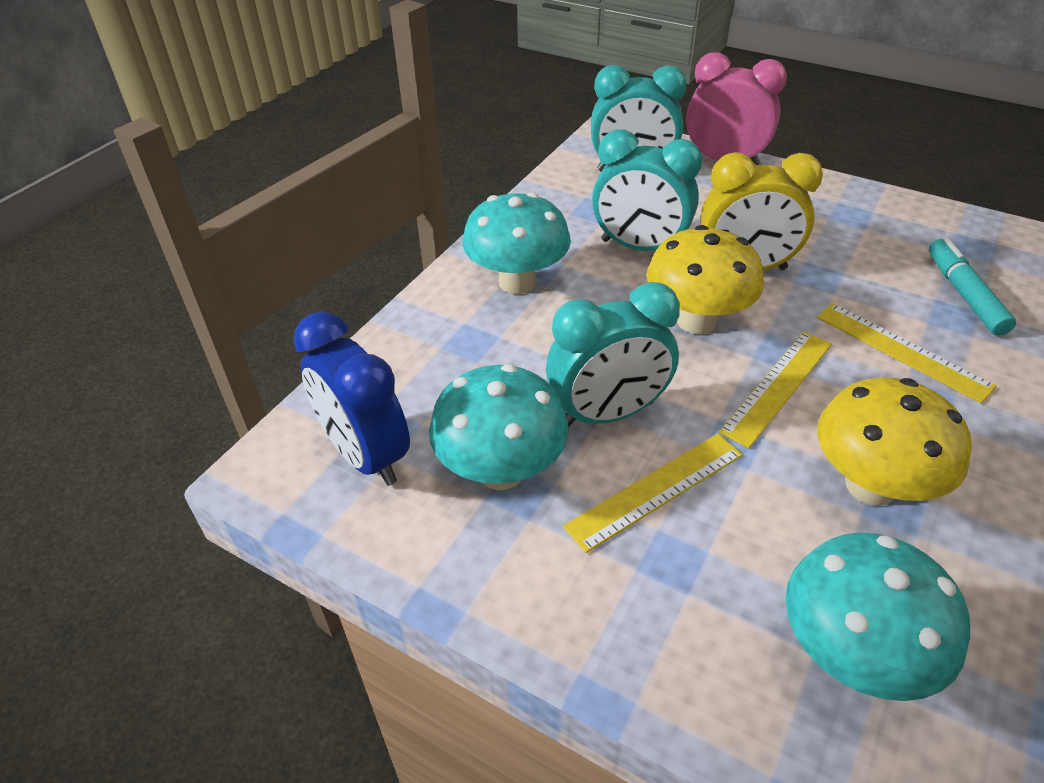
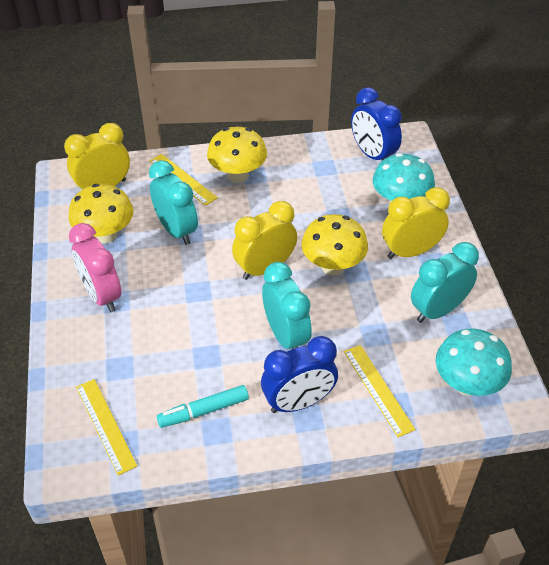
blue clock: [294,311,410,486] = 1 -> [261,336,338,413] [351,87,402,161] = 2
turquoise mushroom: [429,364,569,490] [463,192,571,294] [786,533,970,701] = 3 -> [372,153,435,205] [436,329,512,396] = 2
yellow clock: [701,152,823,270] = 1 -> [64,123,130,189] [232,201,297,280] [382,187,450,259] = 3
yellow mushroom: [647,225,764,334] [817,377,972,506] = 2 -> [68,184,134,244] [207,127,267,183] [301,214,368,275] = 3

